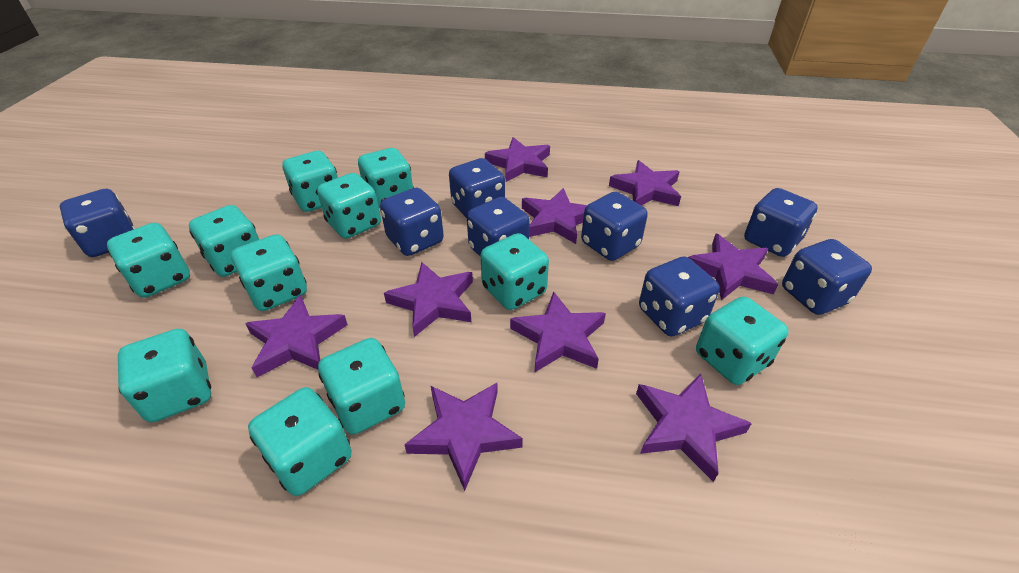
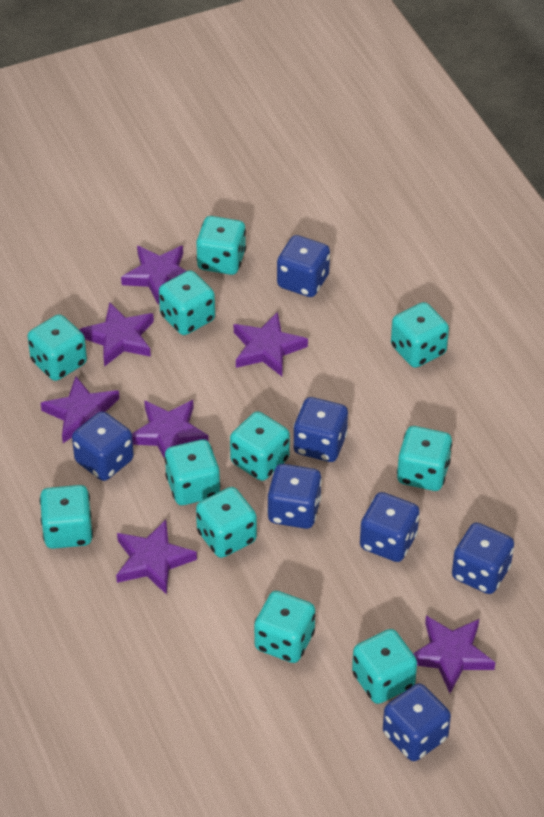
blue dice: [59,189,135,257] [380,188,444,256] [449,158,505,218] [467,197,530,256] [581,191,648,261] [639,257,720,337] [744,188,818,257] [782,239,872,315] = 8 -> [72,411,134,481] [267,464,322,529] [277,235,330,297] [293,397,348,462] [360,492,420,562] [383,683,451,761] [452,522,514,594] = 7
purple star: [245,295,348,377] [384,262,473,337] [404,383,523,491] [485,137,550,182] [510,291,606,373] [522,188,587,244] [609,160,681,206] [636,373,752,482] [688,234,779,300] = 9 -> [41,376,120,443] [79,302,154,367] [116,520,197,595] [121,246,186,305] [132,400,209,458] [234,312,308,376] [413,616,496,693] = 7

